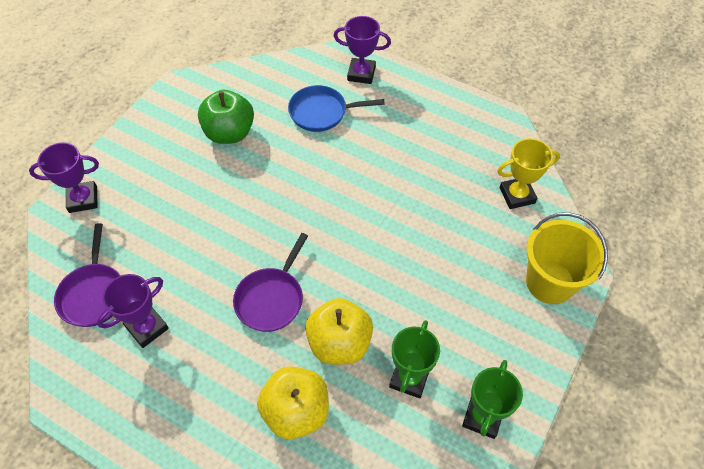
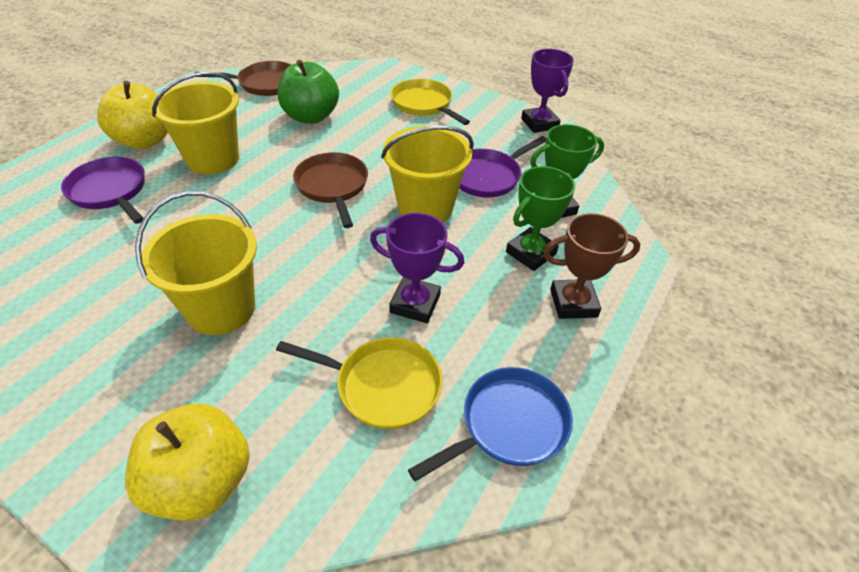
brown pan: none = 0 -> [195,61,291,96] [293,152,368,228] = 2
brown trophy: none = 0 -> [543,213,640,319] = 1
purple trophy: [29,142,99,213] [97,274,169,348] [334,16,391,84] = 3 -> [370,213,464,323] [521,49,574,133] = 2
yellow bucket: [526,212,608,304] = 1 -> [135,191,257,335] [152,72,239,174] [381,126,474,222] = 3
yellow pan: none = 0 -> [276,337,442,429] [391,78,470,125] = 2
yellow trophy: [497,138,560,209] = 1 -> none = 0

